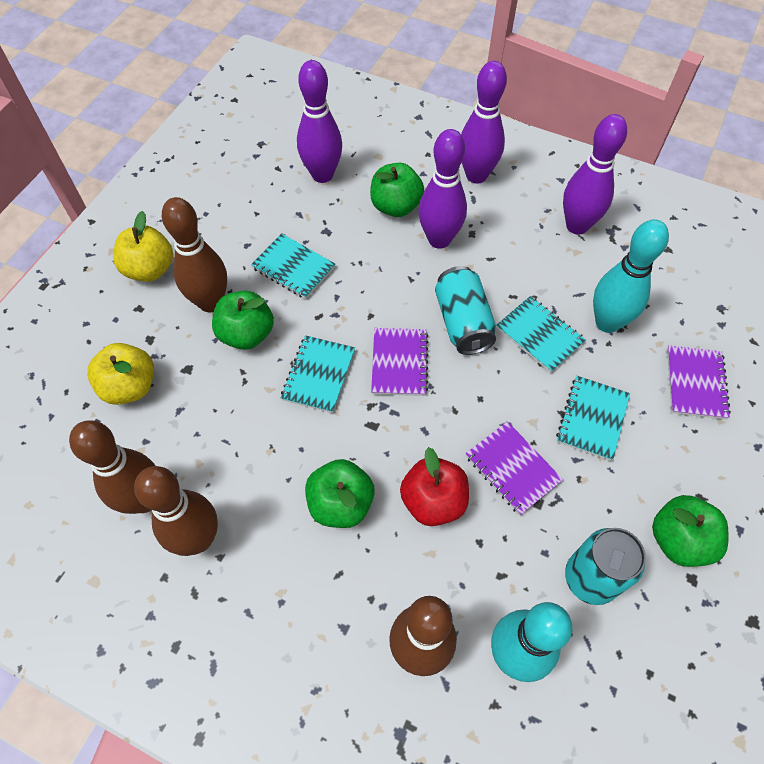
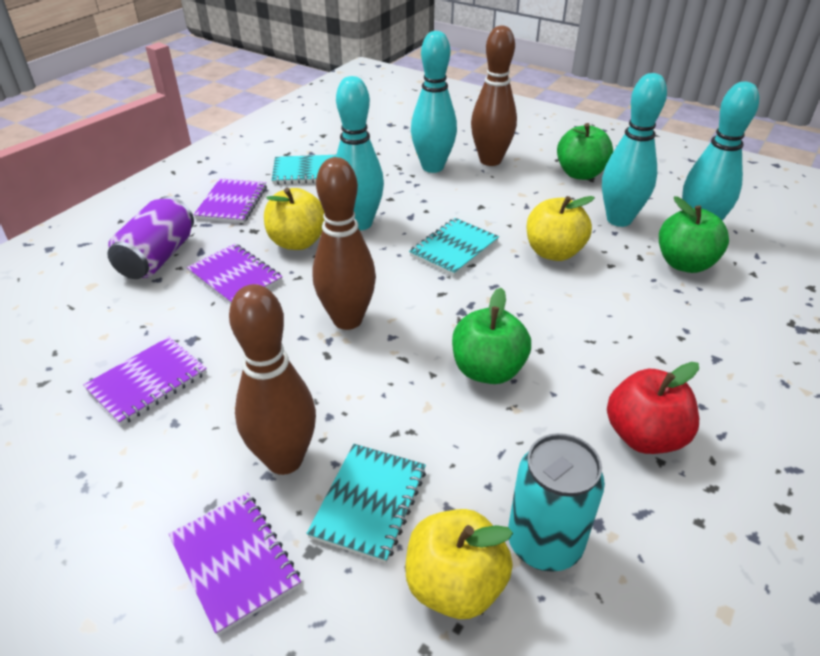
brown bowling pin: [69,420,155,514] [134,466,218,556] [162,197,227,312] [389,596,457,676] = 4 -> [229,284,316,475] [312,157,376,330] [471,26,517,166] = 3
green apple: [212,290,274,350] [305,459,375,528] [370,163,424,217] [652,495,728,567] = 4 -> [452,288,531,384] [557,123,613,180] [659,196,729,273] = 3
purple bowling pin: [297,60,342,183] [418,129,467,249] [461,61,507,184] [563,114,627,235] = 4 -> none = 0
purple can: none = 0 -> [107,196,194,279] = 1
purple notebook: [371,328,428,396] [465,421,563,515] [667,345,731,420] = 3 -> [83,337,207,426] [169,493,301,636] [187,244,282,304] [194,178,267,223] = 4
turquoise bowling pin: [491,602,572,682] [593,219,669,333] = 2 -> [336,76,384,231] [411,31,457,173] [602,73,667,227] [682,82,759,220] = 4
turquoise can: [435,266,496,355] [565,528,646,605] = 2 -> [508,433,605,572] = 1
turquoise notebook: [251,234,335,299] [281,335,355,413] [496,296,586,373] [556,376,630,461] = 4 -> [272,155,336,185] [306,444,426,563] [409,218,499,276] = 3
yellow apple: [87,343,154,405] [113,211,173,282] = 2 -> [264,188,325,250] [405,509,513,619] [526,196,595,261] = 3

